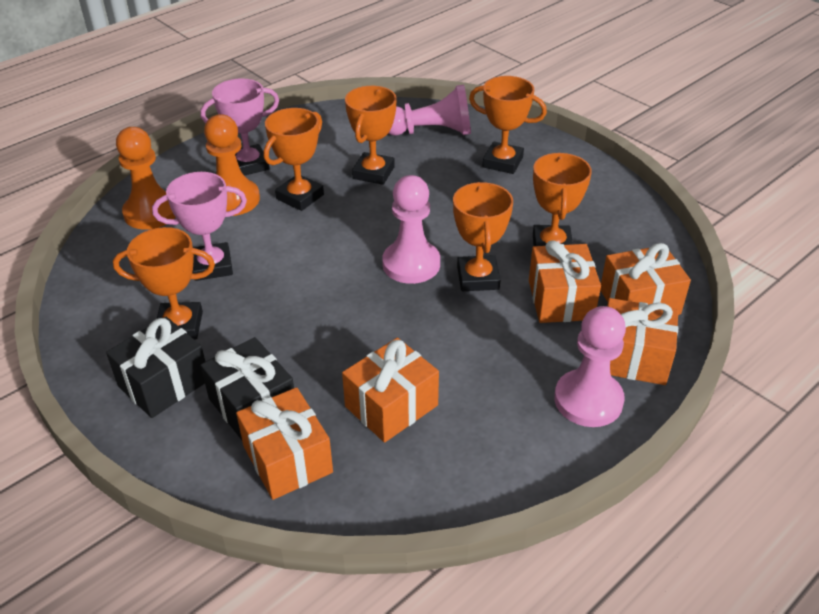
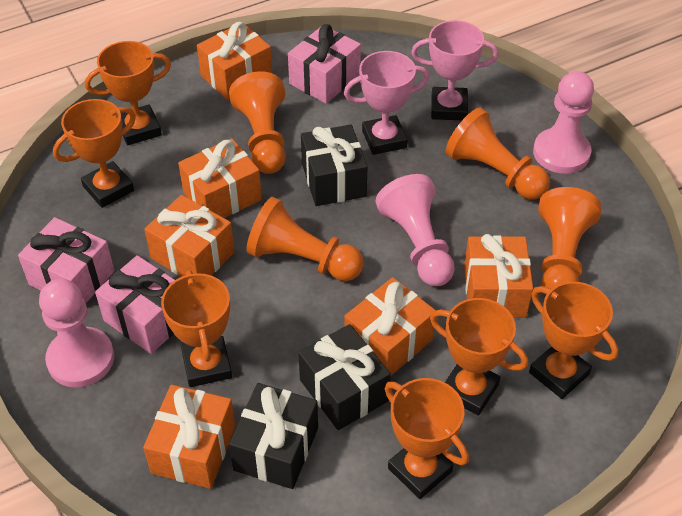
black gift: [106,317,205,418] [201,337,294,440] = 2 -> [229,383,318,489] [298,324,391,430] [301,125,368,206] = 3
orange gift: [236,387,333,500] [342,338,439,442] [529,240,601,323] [600,243,691,315] [607,298,678,385] = 5 -> [143,385,235,489] [144,195,235,277] [178,138,262,218] [197,22,272,100] [344,277,436,375] [464,234,533,318] = 6
orange pawn: [116,127,176,230] [204,114,260,216] = 2 -> [229,71,286,174] [246,197,364,281] [445,108,550,199] [538,187,601,295] = 4
pink gift: none = 0 -> [18,217,115,303] [95,255,175,354] [288,24,361,104] = 3

